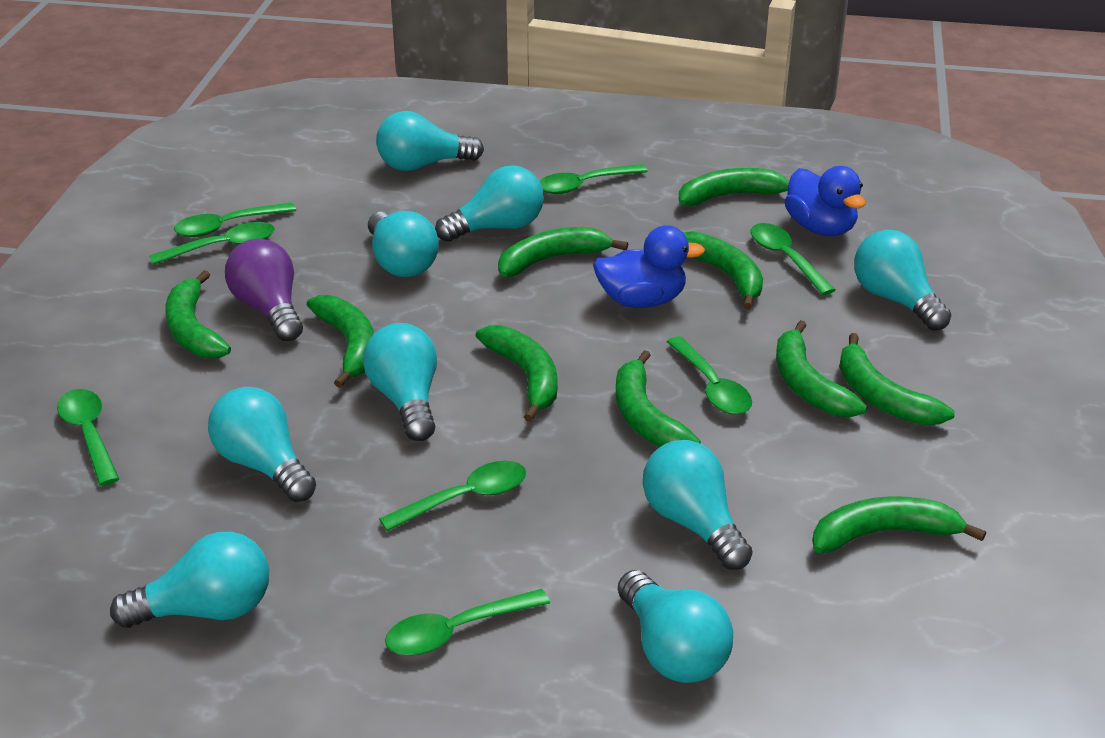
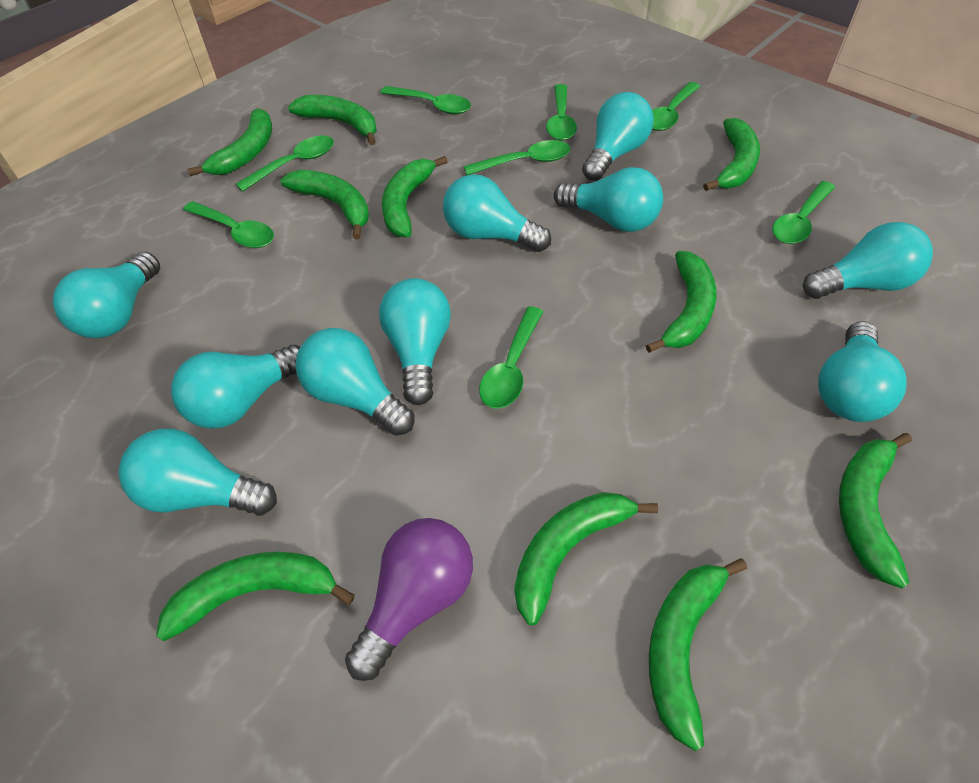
blue duck: [593,225,705,308] [785,166,866,236] = 2 -> none = 0
turquoise light bulb: [110,532,269,628] [208,387,316,502] [363,323,437,441] [368,211,439,277] [376,111,484,171] [435,165,544,242] [618,570,733,683] [642,440,753,570] [854,230,951,331] = 9 -> [53,252,160,338] [118,429,277,516] [171,345,300,429] [295,328,415,436] [379,278,451,405] [443,174,551,252] [554,167,663,232] [582,92,654,181] [803,222,933,299] [818,321,907,422] = 10

